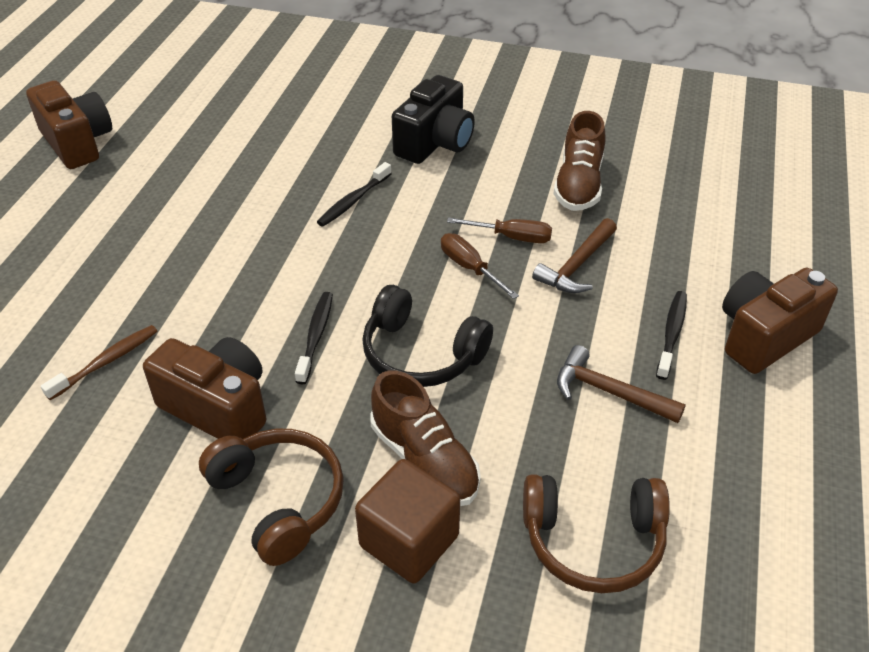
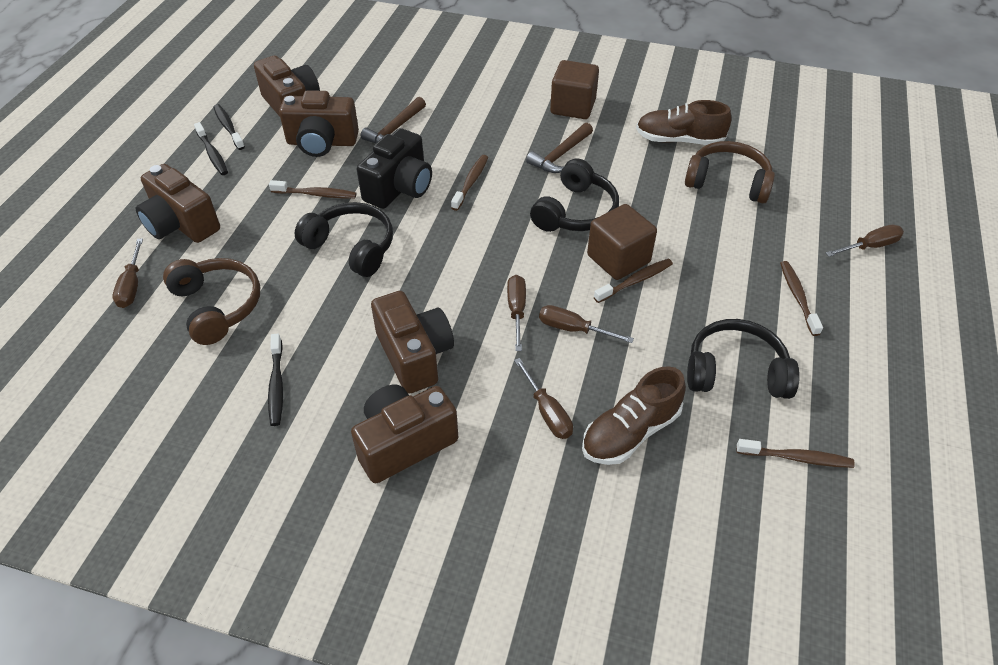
black headphones: [362,285,493,387] = 1 -> [295,202,393,277] [530,159,619,232] [687,319,800,399] = 3
brown camera: [26,80,112,169] [143,337,266,439] [722,268,838,374] = 3 -> [135,164,220,243] [254,55,320,117] [279,90,359,157] [351,385,458,483] [371,291,454,394] = 5
brown cube: [355,459,460,583] = 1 -> [550,60,599,119] [587,204,657,280] = 2
brown screwdriver: [441,233,519,299] [447,217,552,243] = 2 -> [113,238,143,308] [507,275,526,351] [514,358,573,439] [539,305,634,343] [826,225,904,257] = 5
brown toothbrush: [41,325,157,400] = 1 -> [269,180,356,198] [451,155,488,211] [594,259,673,303] [736,439,855,468] [780,261,823,336] = 5

